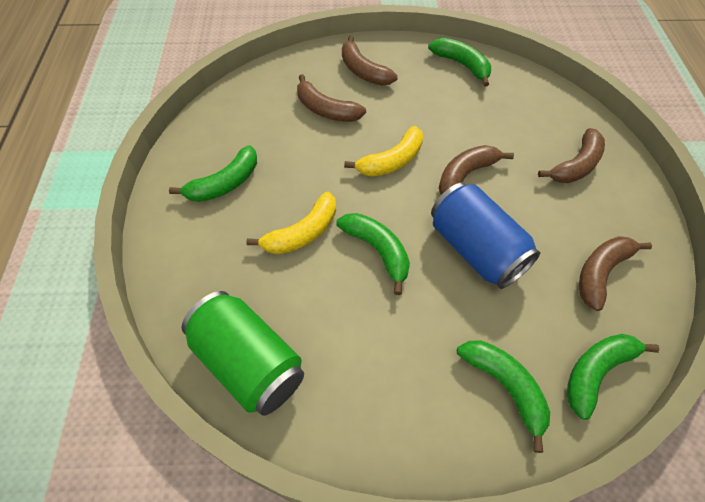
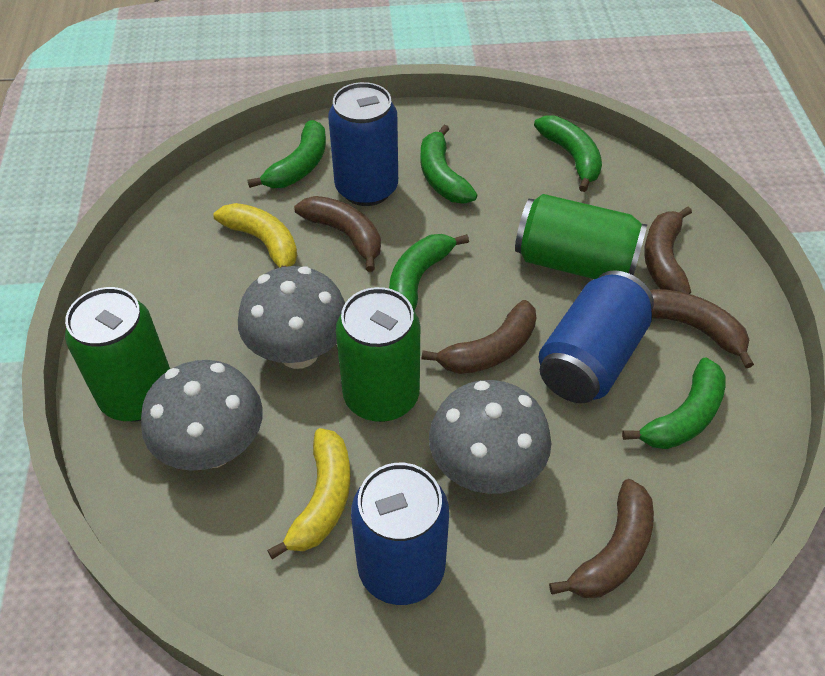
blue can: [431,182,540,289] = 1 -> [328,82,398,206] [351,463,449,605] [539,270,654,403] = 3
green can: [181,291,304,416] = 1 -> [65,287,170,421] [336,287,420,422] [515,194,647,279] = 3
grey mushroom: none = 0 -> [141,360,263,471] [238,266,345,369] [429,380,551,494] = 3

